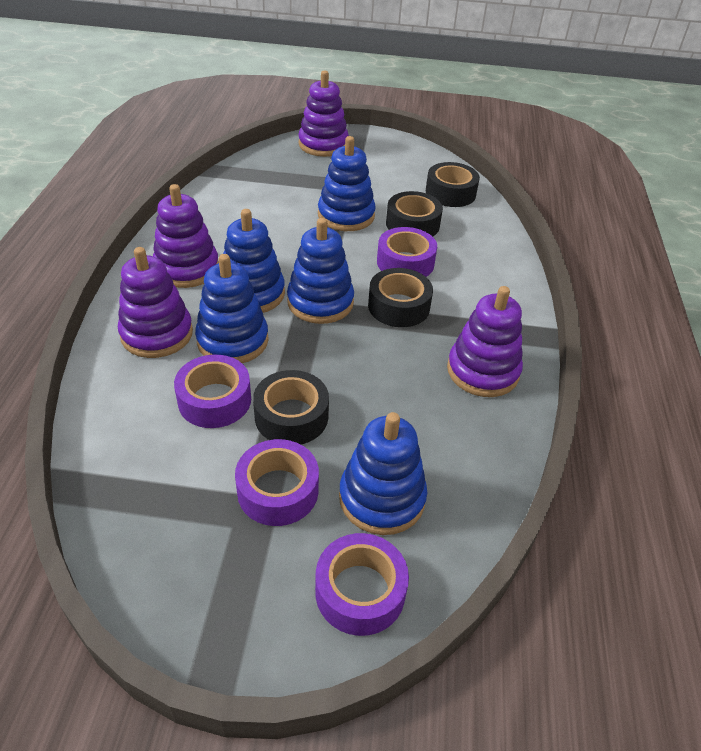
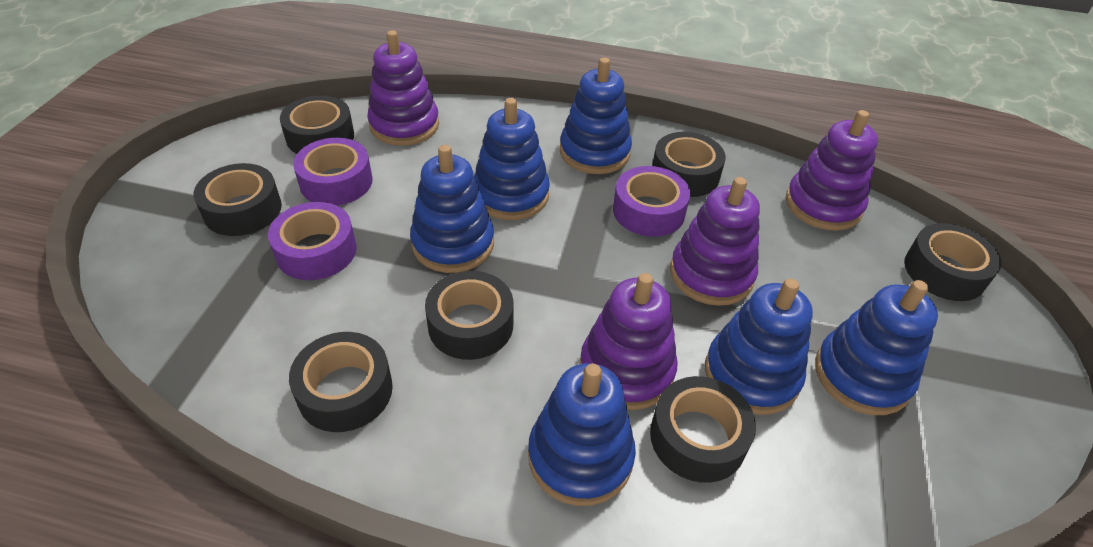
black tape: [253,370,329,444] [368,268,433,327] [386,191,443,237] [426,162,480,207] = 4 -> [194,163,282,236] [280,95,354,154] [289,332,393,432] [425,271,513,360] [650,376,756,483] [652,132,726,197] [904,223,1002,301] = 7
blue stacking toy: [195,254,269,363] [223,209,285,313] [287,218,354,324] [318,136,376,231] [339,412,427,535] = 5 -> [410,145,494,273] [474,98,550,220] [528,363,636,506] [560,58,632,174] [705,278,813,415] [815,280,938,415] = 6
purple tape: [174,355,251,428] [235,439,319,526] [315,533,409,636] [377,227,437,277] = 4 -> [268,202,357,280] [293,138,373,206] [613,166,690,237] = 3

